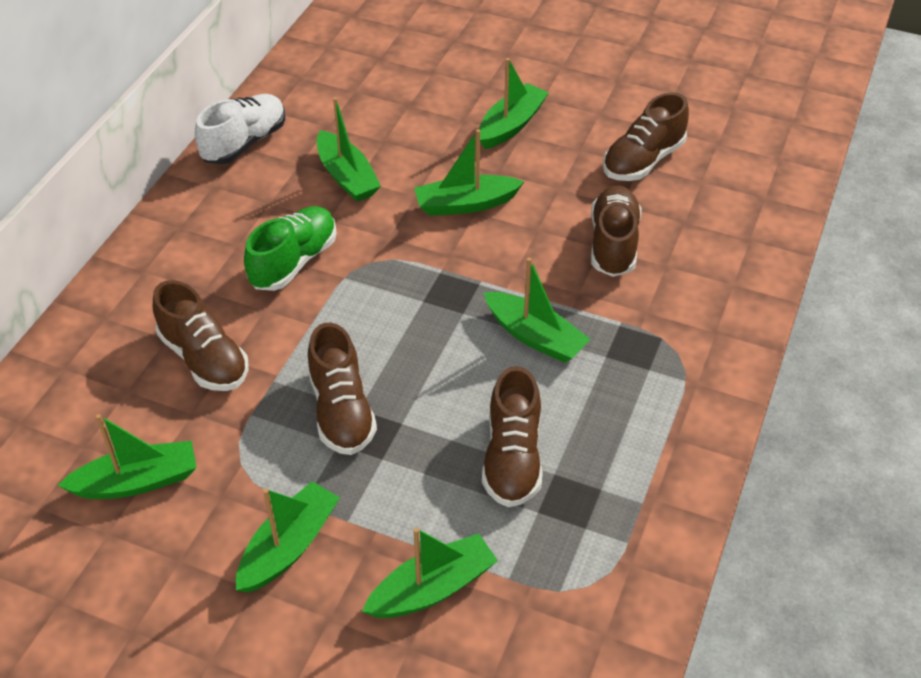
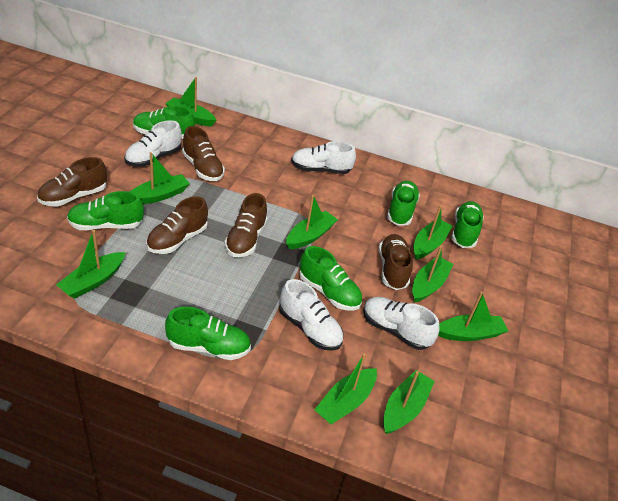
green boat: [57,414,197,499] [236,481,340,593] [317,97,381,202] [362,528,498,618] [414,129,525,216] [479,58,549,149] [484,258,591,363] = 7 -> [56,230,125,299] [130,152,190,204] [165,77,216,127] [286,195,338,249] [314,353,377,424] [383,370,435,434] [412,246,453,303] [413,205,452,260] [438,291,508,341] = 9
green shoe: [244,206,337,291] = 1 -> [67,191,144,230] [133,106,195,139] [165,307,251,360] [299,246,362,311] [387,180,420,226] [452,201,484,248] = 6
white shoe: [195,94,285,164] = 1 -> [124,120,182,167] [279,279,344,351] [291,141,356,174] [363,297,440,350] = 4

